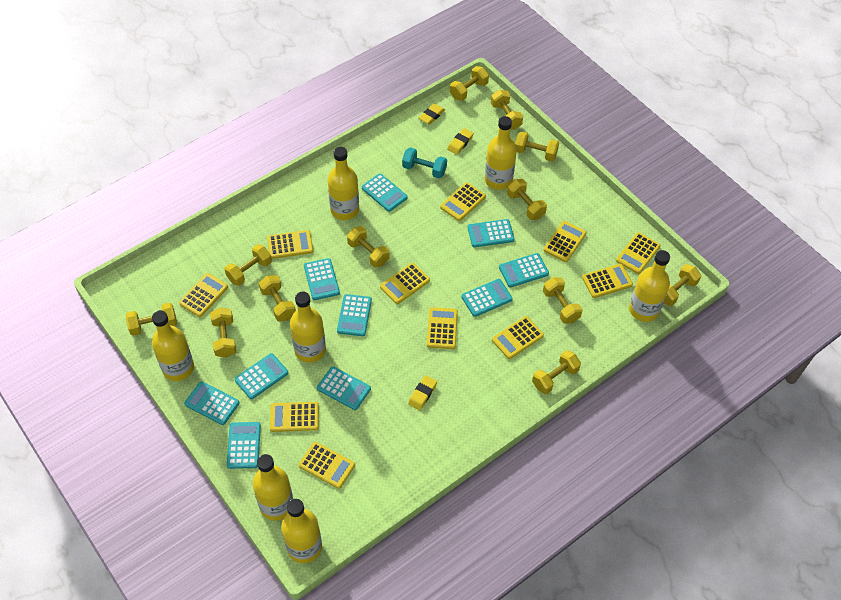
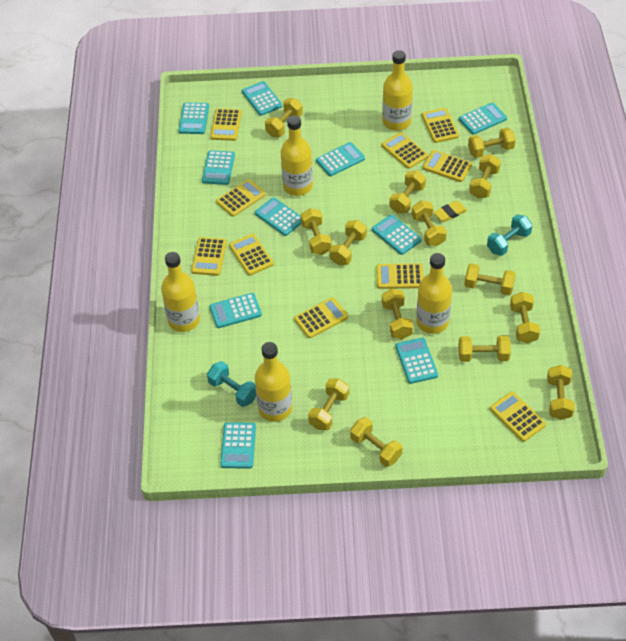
turquoise dumbbell: [402,147,447,178] = 1 -> [207,361,256,407] [487,214,532,256] = 2
yellow bottle: [152,310,194,381] [253,454,293,521] [281,499,322,563] [290,292,326,363] [328,147,359,220] [485,116,517,190] [629,250,670,322] = 7 -> [161,252,200,332] [255,342,292,422] [281,116,313,196] [382,50,413,131] [416,253,452,334] = 5
yellow calculator: [179,273,228,317] [267,230,313,259] [270,402,319,432] [299,442,355,489] [380,263,430,304] [427,307,458,349] [440,182,486,221] [492,316,544,359] [544,221,586,262] [582,264,633,298] [616,232,660,274] = 11 -> [191,237,227,276] [210,108,242,141] [216,179,266,217] [229,234,274,276] [294,297,348,338] [376,263,424,289] [381,132,428,169] [422,108,459,143] [423,150,472,182] [490,391,546,442] = 10
yellow dumbbell: [126,303,177,336] [210,308,236,358] [224,244,272,286] [259,275,296,321] [347,226,390,268] [450,66,489,101] [491,90,523,130] [507,179,547,220] [515,131,559,161] [532,350,581,394] [543,277,583,324] [663,264,701,306] = 12 -> [265,98,303,137] [301,208,332,255] [308,378,349,430] [329,220,367,265] [350,417,402,467] [382,289,413,339] [389,171,426,213] [412,201,447,246] [459,336,511,362] [464,263,516,295] [468,128,516,158] [469,154,501,199] [510,292,540,343] [547,365,575,420] = 14
yellow eraser: [408,375,437,410] [419,103,445,124] [447,128,474,155] = 3 -> [434,201,467,222] = 1

